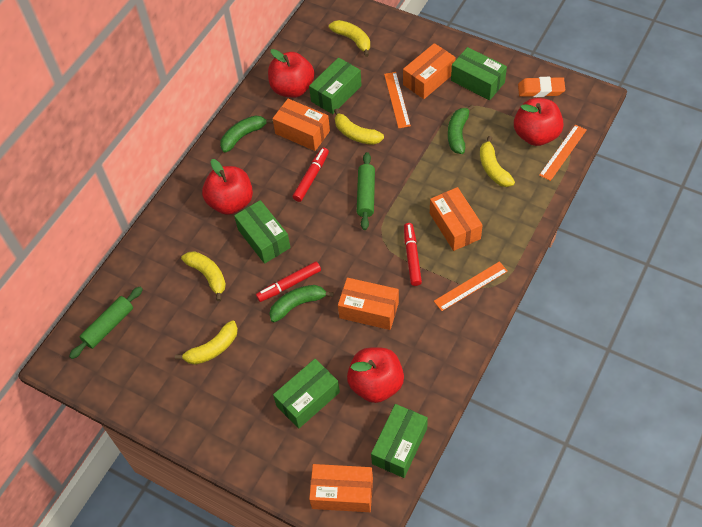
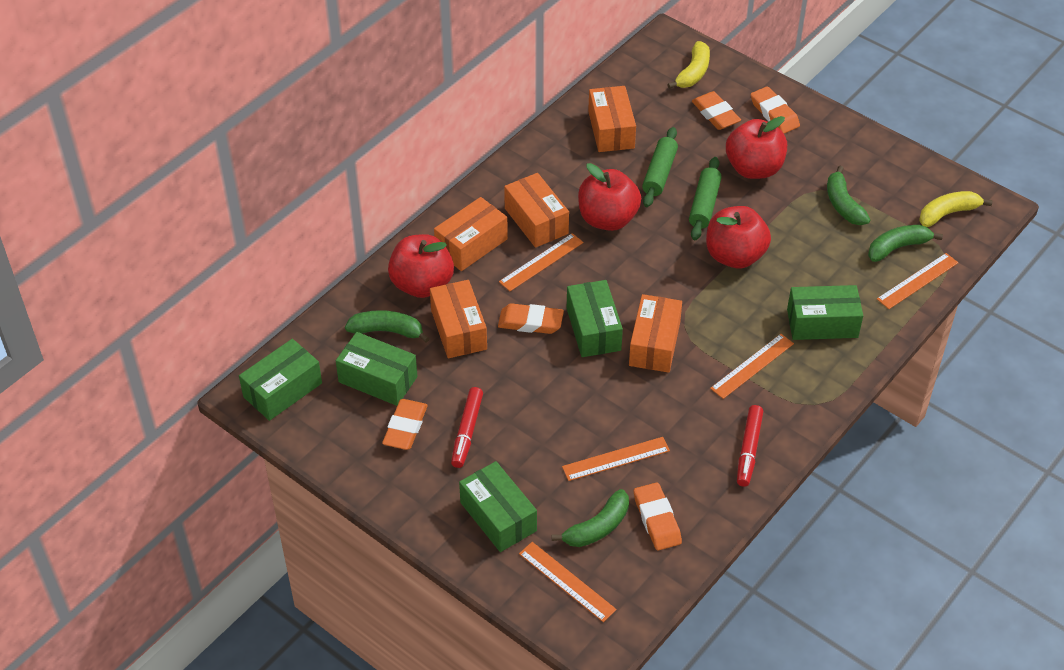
green banana: [220,115,273,153] [269,285,334,322] [448,104,474,154] = 3 -> [345,310,430,343] [551,489,629,547] [827,166,870,225] [868,225,943,262] = 4
orange eraser: [518,77,565,97] = 1 -> [382,399,428,450] [498,303,564,334] [634,482,682,551] [692,91,741,130] [751,86,800,134] = 5
orange ruler: [384,72,411,128] [434,261,508,311] [539,125,587,181] = 3 -> [499,233,584,291] [519,542,617,622] [562,437,670,481] [710,334,794,399] [877,253,958,309] = 5
red marker: [256,262,321,302] [293,147,329,202] [404,223,422,286] = 3 -> [451,387,483,468] [737,405,763,487] = 2
yellow banana: [175,321,238,365] [181,251,226,301] [329,20,370,57] [334,109,384,145] [480,136,515,187] = 5 -> [667,41,710,89] [919,191,993,227] = 2

